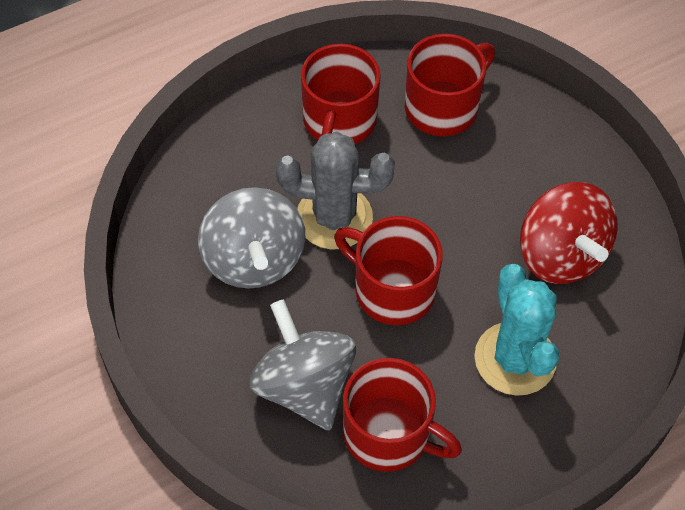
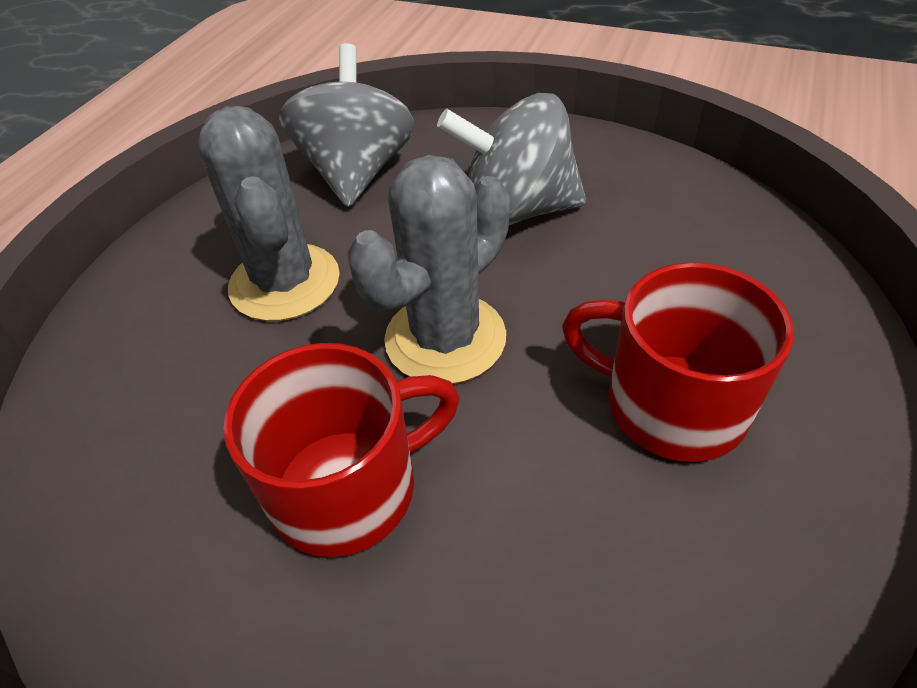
grey cactus: [276,132,395,249] = 1 -> [197,106,340,321] [347,155,510,384] = 2
red mug: [301,44,381,144] [334,216,443,325] [343,358,462,472] [405,34,495,136] = 4 -> [223,343,460,557] [562,262,794,462] = 2
red spinning top: [520,182,618,284] = 1 -> none = 0
turquoise cactus: [475,264,559,396] = 1 -> none = 0

